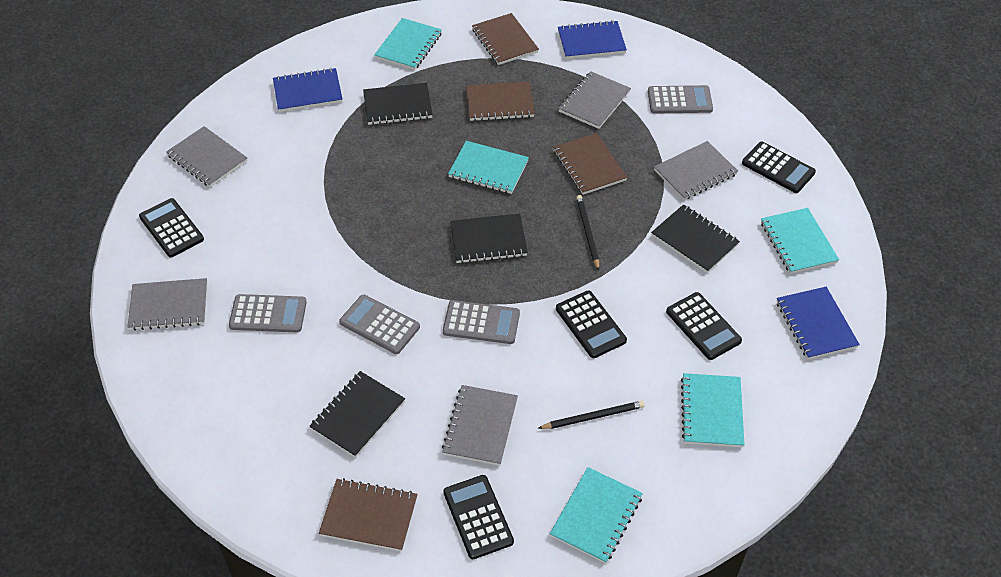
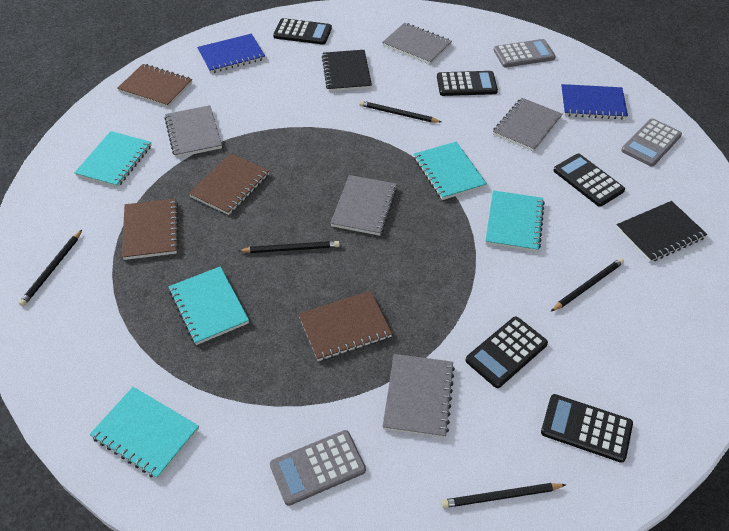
black notebook: [309,371,405,458] [363,83,433,125] [450,214,528,264] [651,204,740,273] = 4 -> [322,50,372,92] [616,201,707,262] = 2
black pencil: [538,401,645,429] [576,195,599,271] = 2 -> [19,230,82,306] [238,241,340,253] [359,101,441,123] [441,483,566,508] [551,258,624,311] = 5
blue notebook: [273,68,343,112] [558,20,627,59] [777,287,860,360] = 3 -> [197,34,265,73] [561,84,628,119] = 2
grey calculator: [229,294,307,332] [339,294,420,354] [443,300,520,344] [648,85,713,114] = 4 -> [270,430,366,506] [494,39,556,68] [621,118,682,167] = 3

